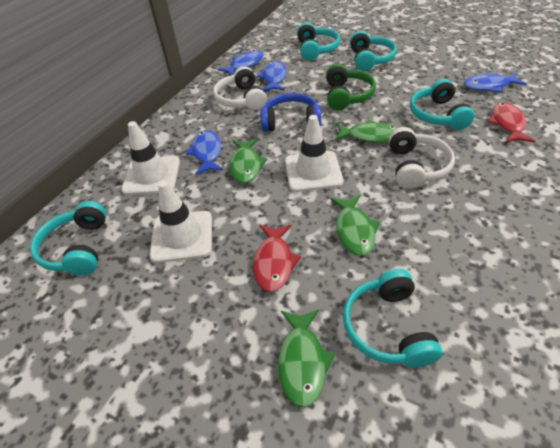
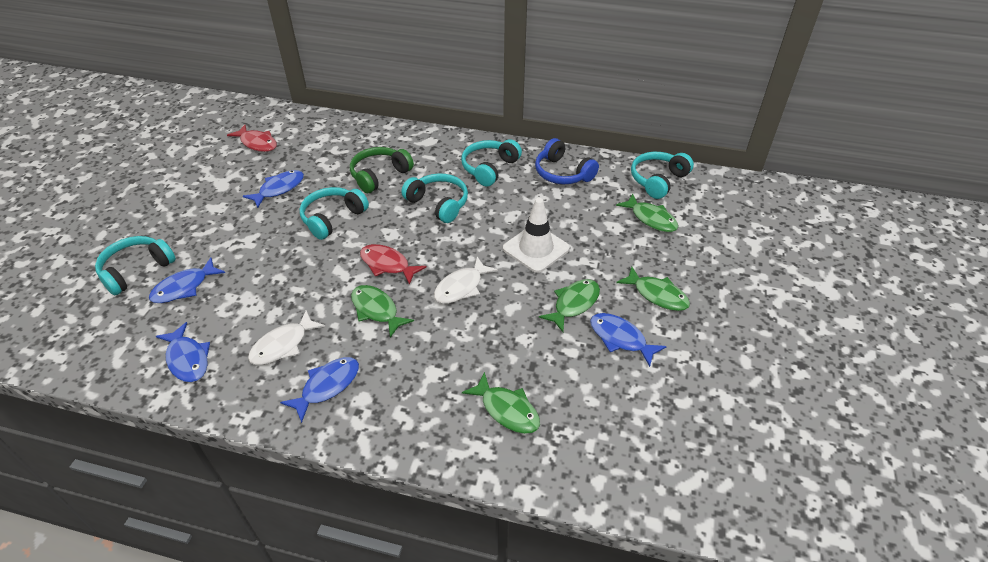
blue fish: [186,130,223,175] [218,50,264,75] [257,61,287,91] [464,72,526,93] = 4 -> [149,258,225,303] [156,322,210,382] [243,170,304,208] [280,357,359,423] [590,313,667,367] = 5
green fish: [229,138,267,183] [278,310,335,408] [330,195,380,256] [335,120,397,142] = 4 -> [351,285,414,338] [462,372,540,434] [539,279,600,332] [616,194,678,232] [616,266,690,311] = 5
white fish: none = 0 -> [248,310,325,365] [434,257,498,304] = 2
white headphones: [213,66,267,111] [389,127,455,189] = 2 -> none = 0
white traffic cone: [121,121,180,195] [150,180,212,263] [285,115,343,192] = 3 -> [503,198,570,273] = 1

